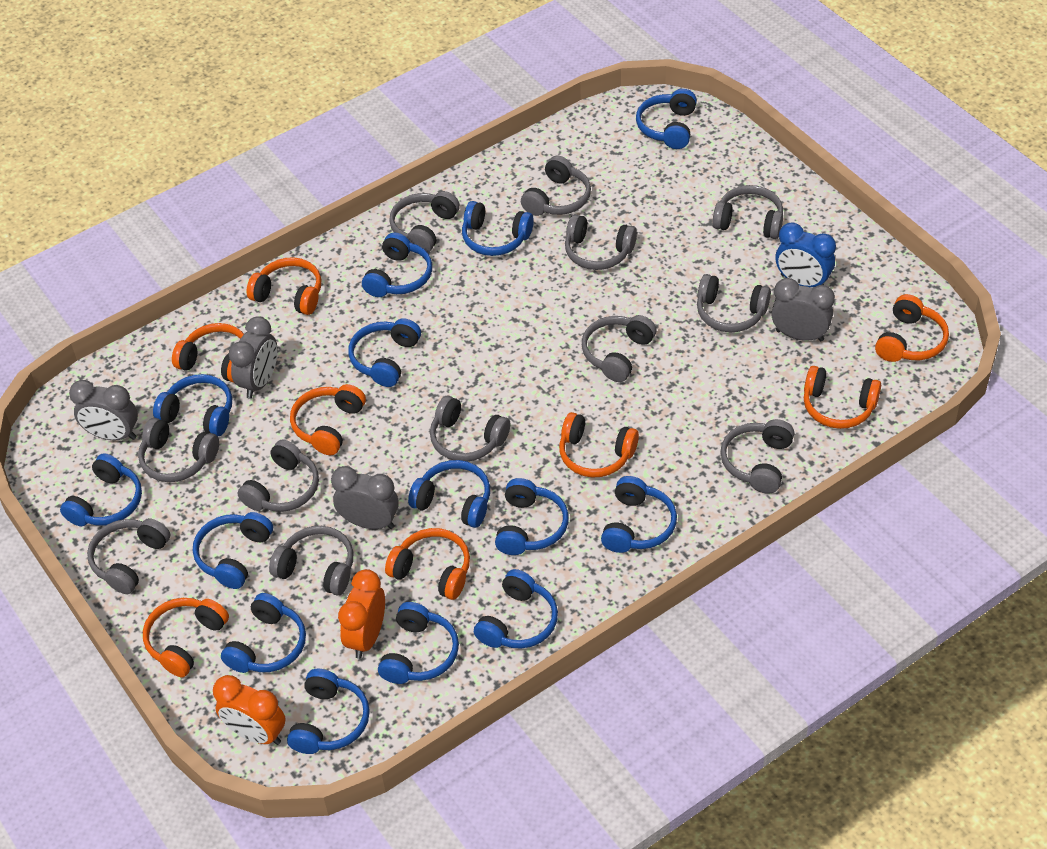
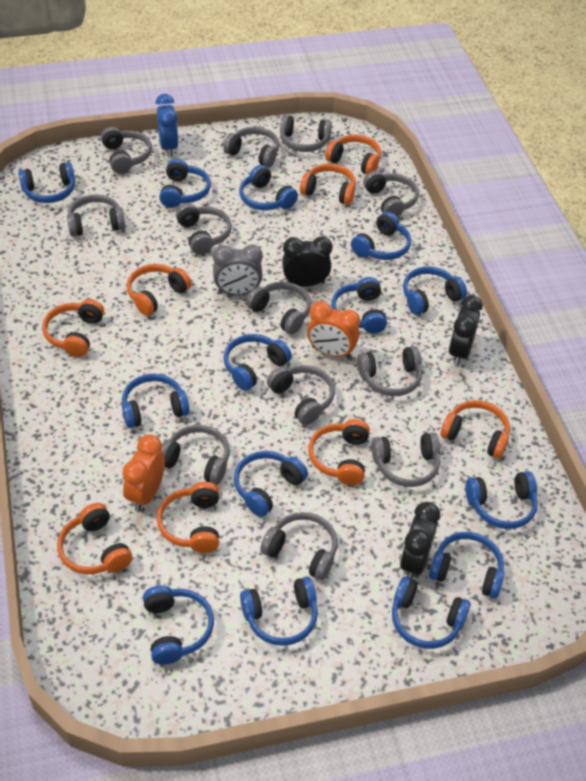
black clock: none = 0 -> [282,236,332,287] [400,502,440,579] [449,295,483,365] = 3
grey clock: [69,380,138,440] [229,316,277,398] [331,466,399,529] [771,278,835,341] = 4 -> [213,244,263,295] = 1

